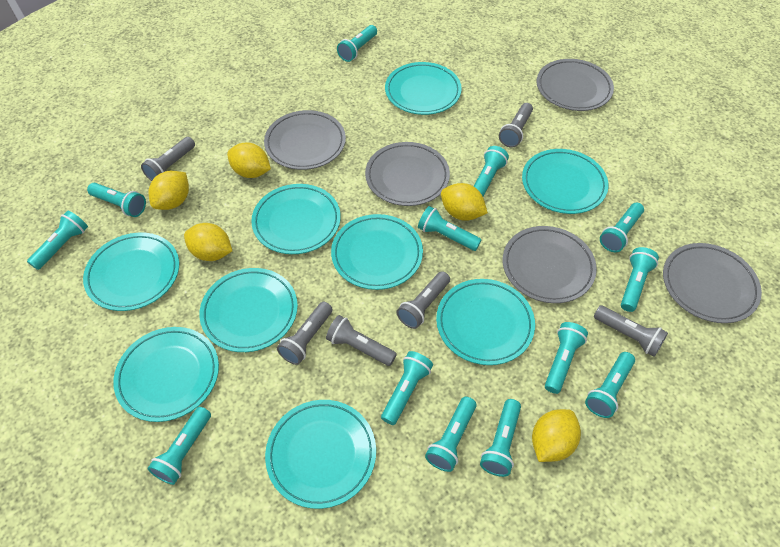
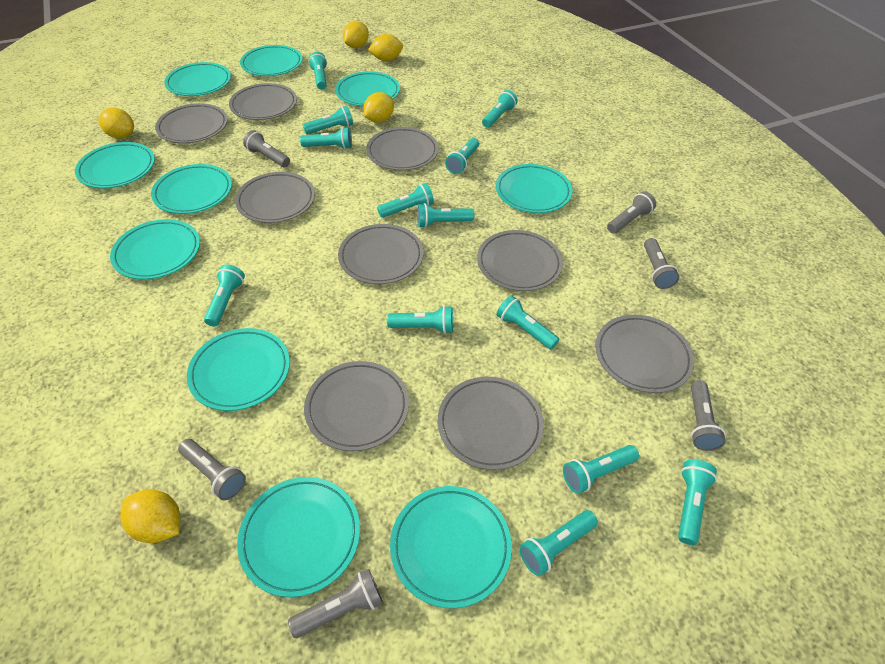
grey plate: [264,110,346,170] [365,142,450,206] [503,226,597,303] [537,59,614,111] [663,243,762,323] = 5 -> [155,103,228,143] [229,83,297,120] [235,172,315,223] [304,361,409,451] [338,224,424,284] [366,127,438,171] [438,377,544,470] [477,230,563,291] [595,315,694,393] = 9
turquoise plate: [83,233,179,311] [113,327,219,422] [199,268,298,352] [251,184,341,254] [265,400,376,509] [331,214,423,290] [385,62,462,115] [436,279,535,365] [522,149,608,214] = 9 -> [75,142,155,188] [110,219,200,280] [151,164,232,214] [164,62,231,96] [187,328,290,411] [237,477,360,597] [240,45,303,76] [335,71,400,106] [390,486,512,608] [496,164,573,213] = 10

